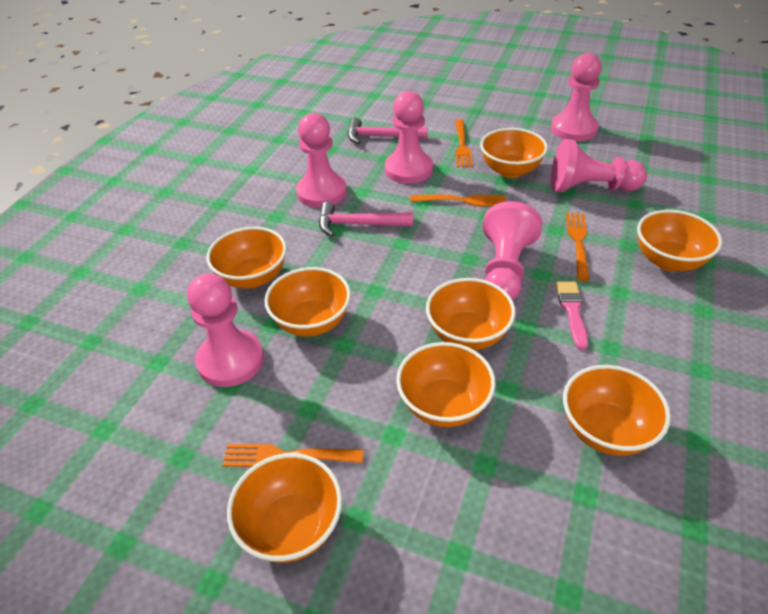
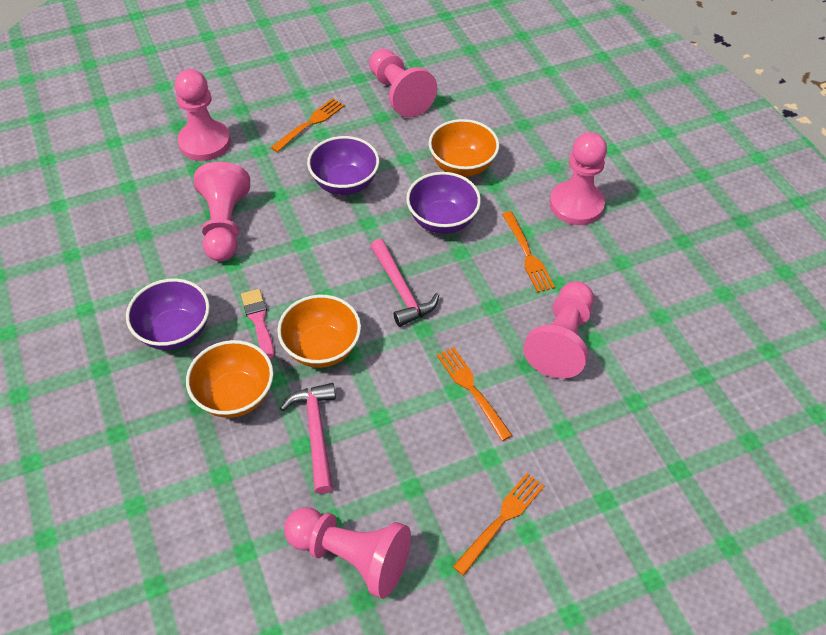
orange bowl: [206,227,287,289] [227,453,342,563] [264,267,351,337] [396,342,496,427] [426,278,515,350] [480,128,548,178] [563,365,671,456] [637,210,722,271] = 8 -> [186,340,273,418] [277,295,361,368] [429,119,499,177] = 3
purple bowl: none = 0 -> [126,278,210,350] [307,136,379,195] [406,172,481,234] = 3

